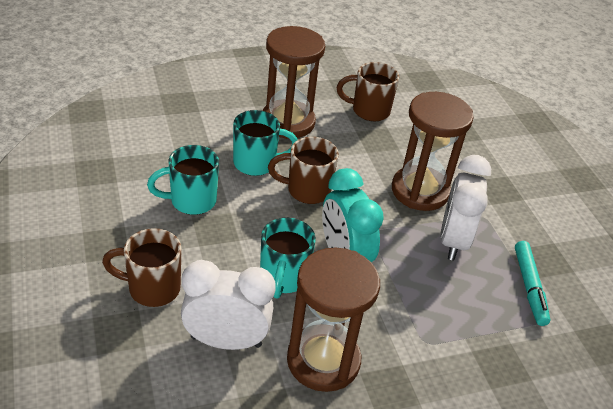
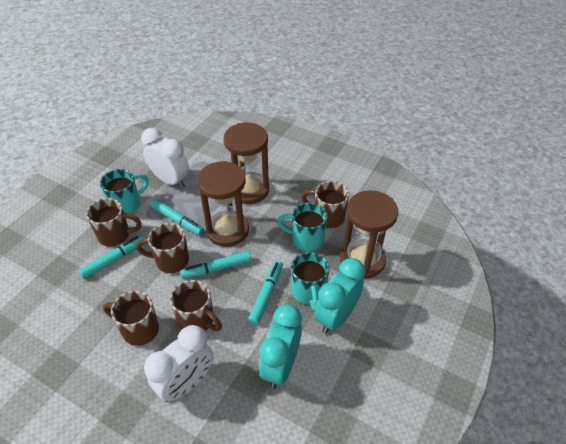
brown mug: [102,228,182,307] [268,137,339,204] [337,62,399,121] = 3 -> [86,198,142,247] [103,291,159,346] [136,223,189,273] [170,280,222,331] [302,181,349,228] = 5
turquoise clock: [322,168,384,262] = 1 -> [259,304,302,389] [314,258,365,334] = 2
turquoise marker: [515,241,550,326] = 1 -> [78,235,145,279] [151,199,204,235] [180,251,251,279] [248,261,283,325] = 4

